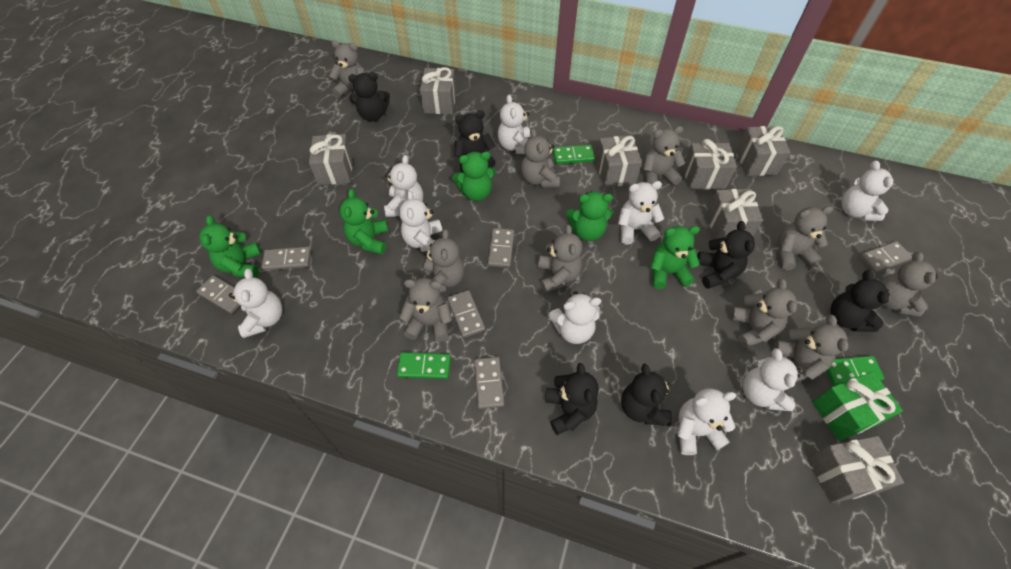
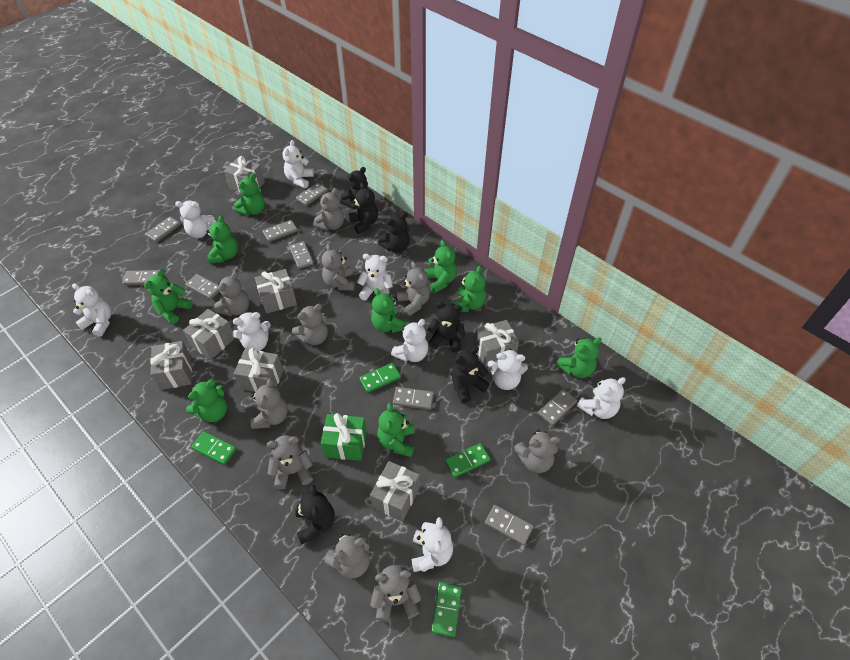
green domino: [397,352,451,379] [553,145,595,164] [826,356,884,385] = 3 -> [191,431,236,465] [359,363,401,393] [431,582,462,637] [445,443,490,477] = 4
green teddy bear: [199,215,261,278] [339,189,388,254] [452,151,496,201] [566,191,613,241] [650,226,700,289] = 5 -> [144,269,193,324] [186,379,227,422] [206,215,238,264] [234,173,265,216] [371,288,407,333] [377,402,415,457] [424,240,457,293] [453,265,486,312] [556,337,602,378] = 9
grey domino: [196,275,240,314] [262,247,311,270] [447,290,485,338] [474,357,504,409] [488,228,514,268] [860,241,912,273] = 6 -> [122,270,158,285] [146,217,181,242] [185,274,220,299] [263,220,298,242] [289,241,314,269] [296,183,328,206] [393,387,434,410] [485,505,534,545] [538,389,577,426] = 9

